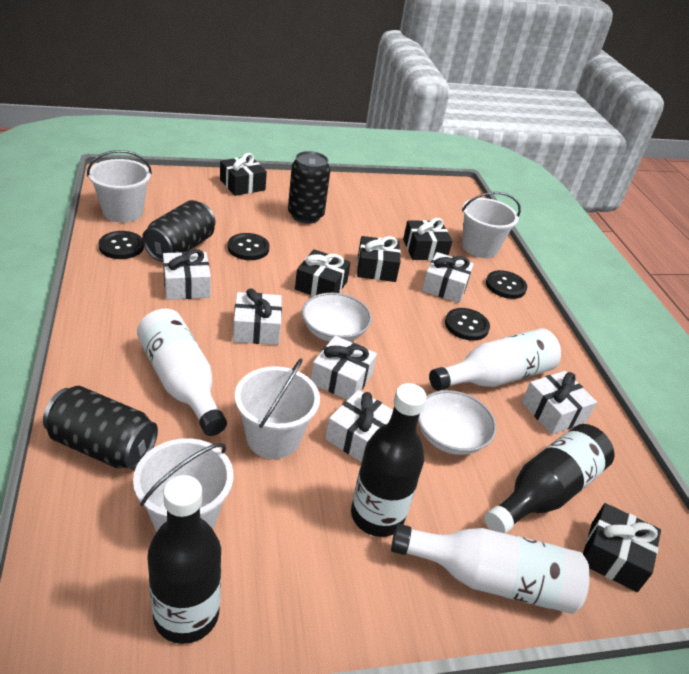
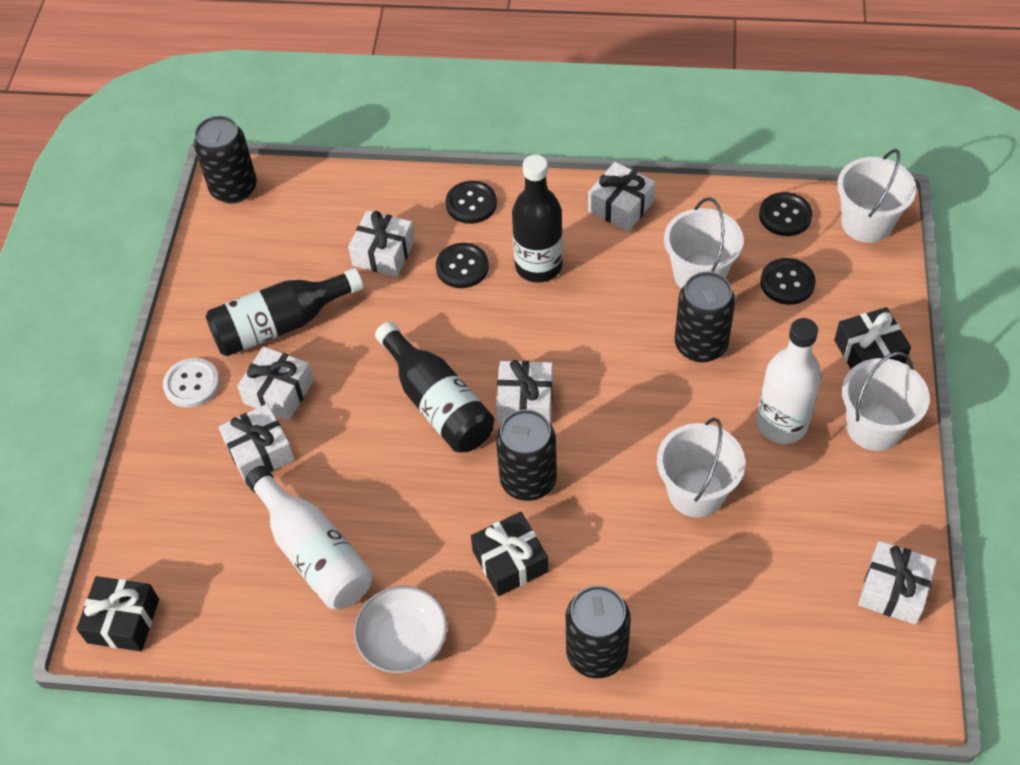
black can: [43,386,158,470] [142,200,215,262] [288,151,330,224] = 3 -> [194,116,257,203] [496,409,557,501] [566,585,631,678] [675,272,735,363] = 4
black gift: [220,153,267,196] [295,249,351,296] [357,236,401,282] [403,218,452,260] [583,503,661,592] = 5 -> [76,576,159,651] [471,512,548,596] [834,307,911,369] = 3
white bottle: [137,309,227,436] [391,524,590,614] [429,328,561,391] = 3 -> [245,466,373,609] [756,318,821,444] = 2
white bowl: [302,293,372,342] [418,390,496,455] = 2 -> [354,586,448,673] = 1
white button: none = 0 -> [163,358,220,408] = 1

